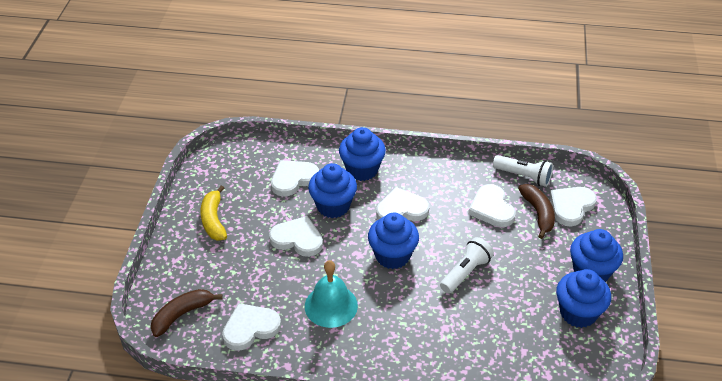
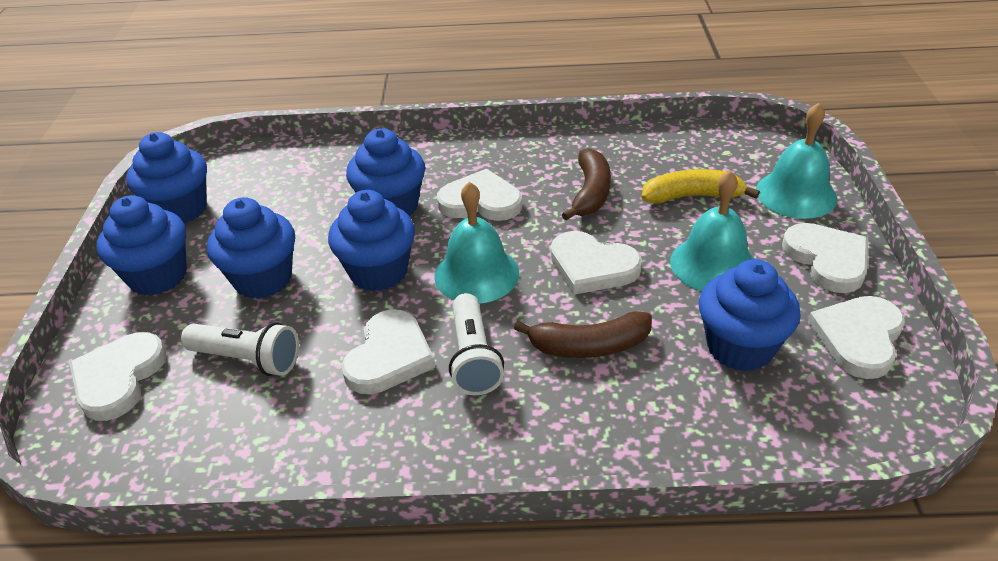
blue cupcake: [308,163,357,218] [339,127,386,181] [368,213,419,269] [556,269,611,328] [570,229,623,282] = 5 -> [97,195,187,296] [126,132,207,223] [207,197,295,299] [328,190,415,291] [346,128,425,217] [699,259,801,371] = 6
turquoise bell: [305,260,358,328] = 1 -> [435,182,520,304] [670,171,754,291] [756,103,837,219] = 3

